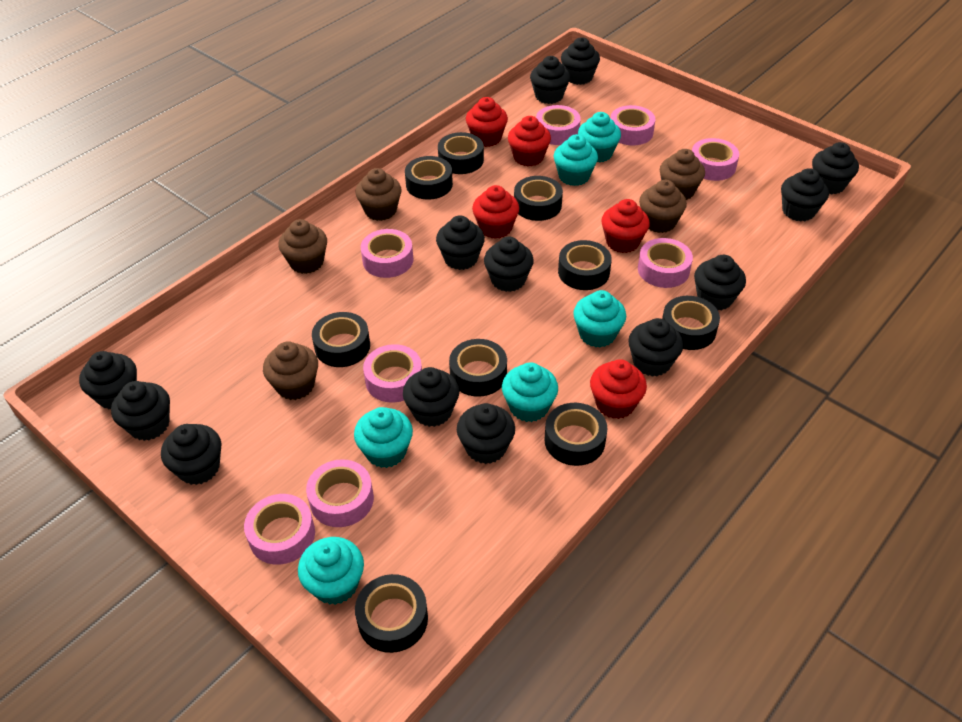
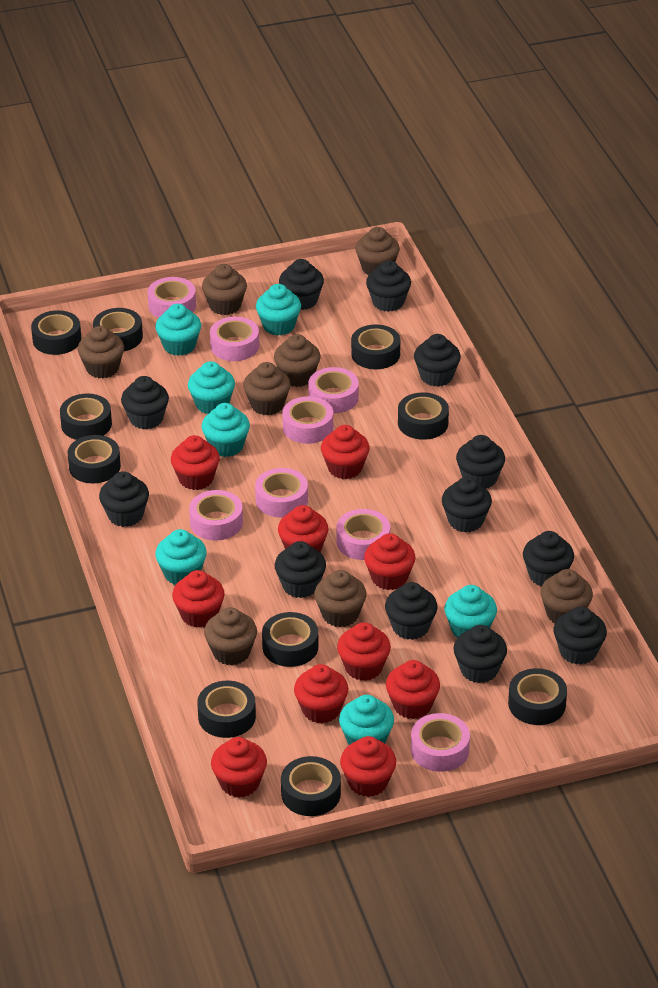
black cupcake: [79,351,137,410] [111,381,170,441] [161,424,221,485] [403,367,459,427] [436,215,485,270] [457,403,515,464] [484,237,534,292] [530,56,570,104] [561,37,600,85] [628,318,683,377] [694,255,746,310] [781,168,829,221] [812,142,859,194] = 13 -> [99,471,149,527] [121,376,169,429] [275,541,326,598] [279,259,324,310] [366,260,411,312] [385,582,437,640] [414,334,461,387] [442,477,492,533] [454,625,507,683] [456,435,505,488] [523,531,574,587] [554,606,607,665] = 12
black tape: [312,312,370,367] [355,574,428,653] [405,156,453,200] [438,132,484,174] [449,339,507,397] [514,176,563,221] [544,403,607,466] [558,240,612,290] [662,296,720,350] = 9 -> [31,310,81,355] [60,393,112,440] [68,435,121,483] [93,308,143,351] [197,681,256,738] [262,612,319,667] [281,756,341,816] [351,325,400,369] [398,392,449,440] [508,668,567,725] = 10
brown cupcake: [263,341,318,400] [278,219,327,274] [356,168,401,221] [639,180,687,233] [659,149,705,200] = 5 -> [78,326,124,378] [202,264,247,315] [204,607,257,665] [243,362,291,415] [274,334,321,387] [314,570,366,627] [356,227,400,275] [541,569,593,623] = 8
red cupcake: [466,97,508,147] [472,185,519,239] [508,116,551,166] [590,359,647,419] [601,199,650,253] = 5 -> [171,435,220,490] [172,570,225,628] [211,737,267,797] [278,505,328,552] [294,664,348,723] [321,425,370,479] [337,622,391,681] [340,736,396,797] [364,533,416,590] [386,660,440,719] = 10
turquoise cupcake: [298,537,364,605] [354,407,413,468] [502,363,558,422] [553,134,598,186] [573,290,626,347] [578,112,621,162] = 6 -> [155,304,201,356] [155,529,207,585] [188,361,235,414] [202,403,250,457] [256,284,301,336] [339,695,394,745] [444,585,497,638] = 7

